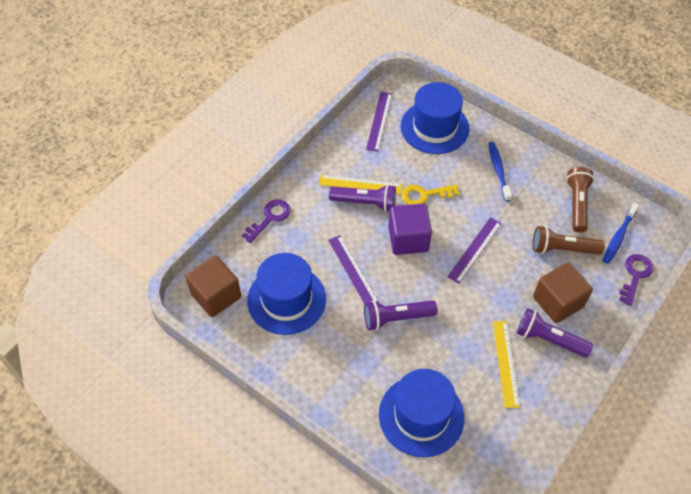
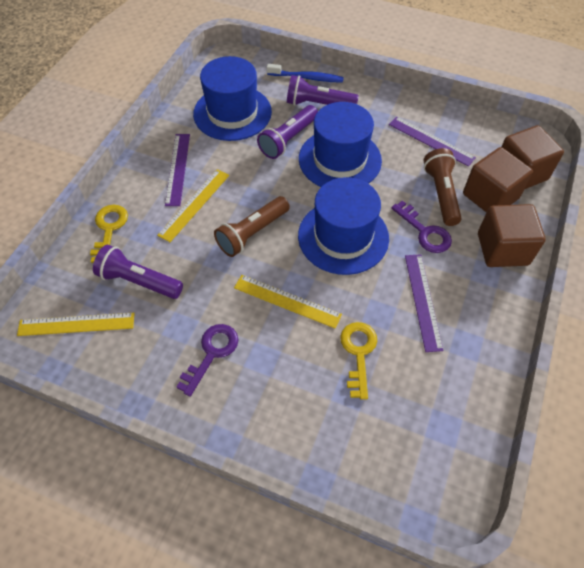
blue toothbrush: [488,142,512,202] [602,203,639,264] = 2 -> [267,64,344,83] = 1
brown cube: [186,255,241,317] [533,262,593,323] = 2 -> [463,147,533,213] [478,204,546,267] [502,125,564,189] = 3
purple cube: [388,204,432,255] = 1 -> none = 0
yellow key: [401,185,459,205] = 1 -> [90,204,128,263] [340,322,377,400] = 2
yellow ruler: [319,175,402,194] [493,321,520,408] = 2 -> [17,313,135,336] [157,169,229,242] [234,275,342,329] = 3

